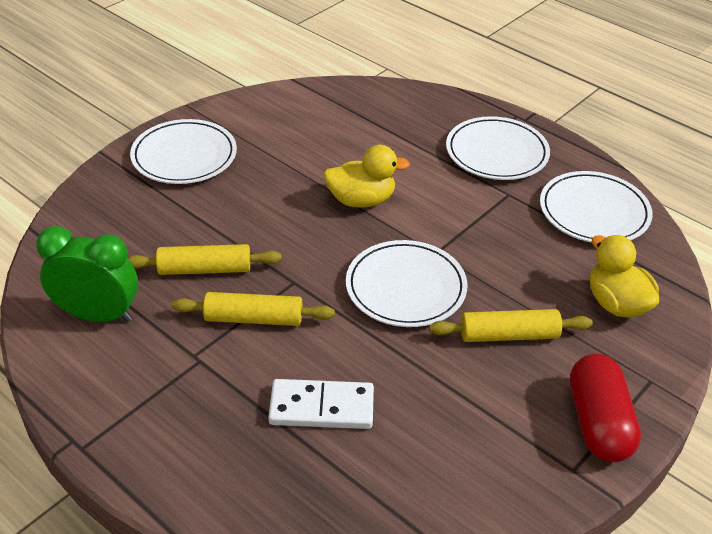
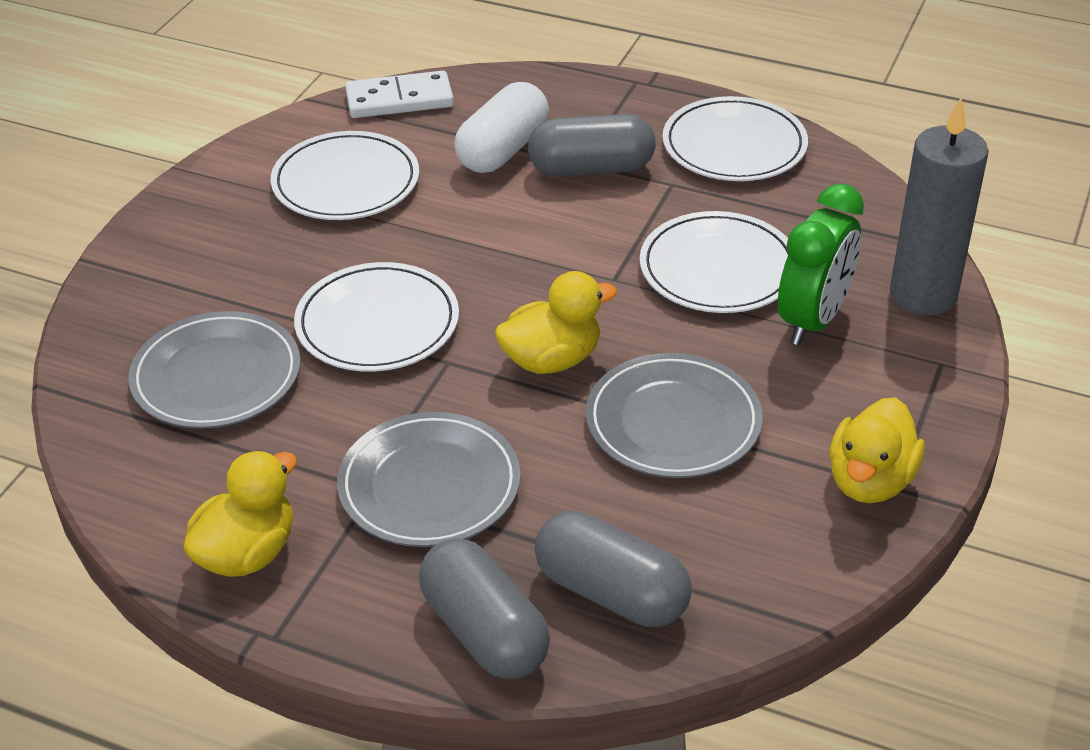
grey candle: none = 0 -> [890,98,989,315] = 1
grey capsule: none = 0 -> [419,538,550,679] [528,114,656,177] [535,511,692,627] = 3
grey plate: none = 0 -> [128,311,301,429] [337,412,521,547] [586,353,763,478] = 3
red capsule: [570,354,641,463] = 1 -> none = 0
white capsule: none = 0 -> [454,82,549,173] = 1
yellow duck: [323,145,410,208] [590,235,659,318] = 2 -> [183,450,297,577] [495,271,617,374] [829,397,925,503] = 3
yellow rolling pin: [127,244,282,275] [172,292,335,326] [429,309,593,342] = 3 -> none = 0

